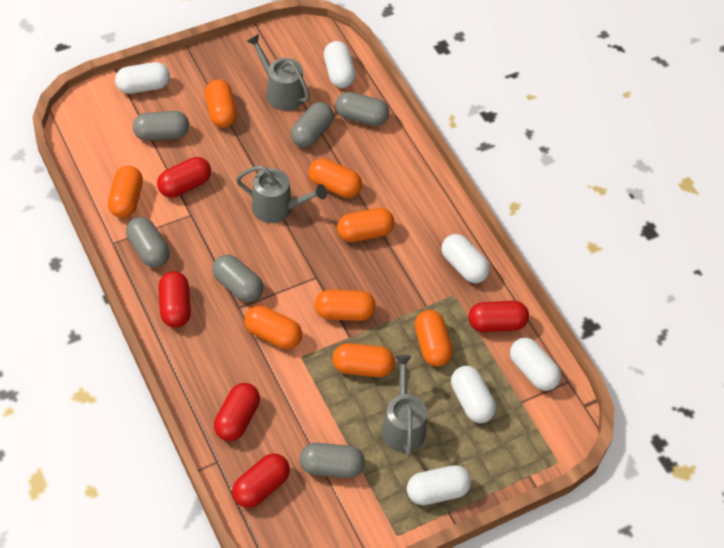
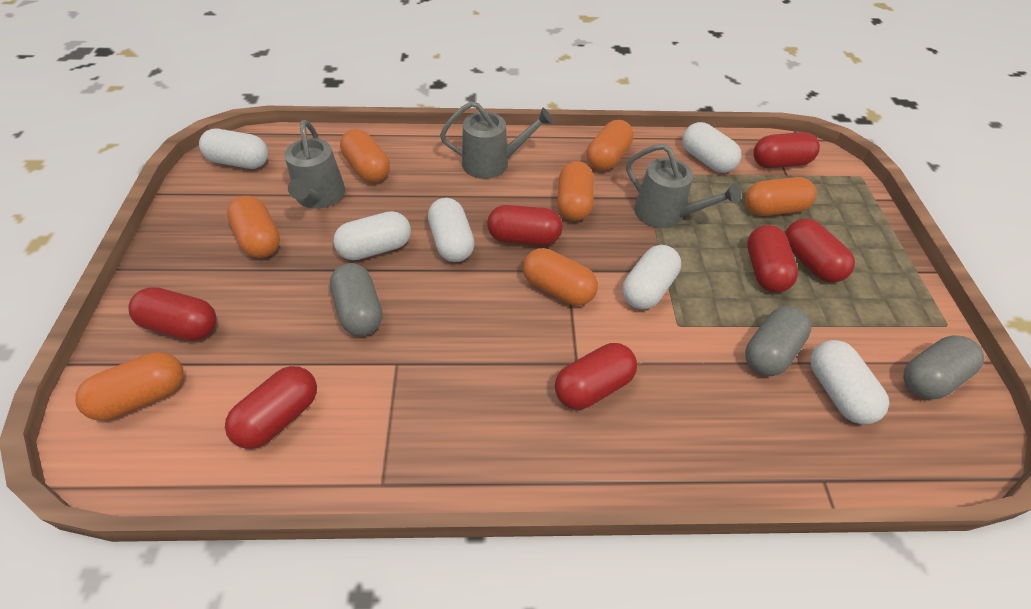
grey capsule: [126,217,170,267] [133,111,189,141] [212,254,263,302] [291,102,334,148] [300,443,365,478] [335,92,389,126] = 6 -> [330,263,383,336] [745,306,811,376] [903,335,984,399] = 3
orange capsule: [108,166,143,218] [205,79,237,128] [245,305,302,349] [308,158,362,198] [315,289,376,321] [333,343,395,377] [337,208,394,242] [415,310,453,367] = 8 -> [75,352,184,420] [227,196,280,258] [340,129,390,183] [523,248,598,306] [557,161,594,221] [587,120,634,171] [745,177,816,216] = 7
red capsule: [157,157,211,198] [158,271,191,328] [214,383,260,441] [232,453,290,508] [468,301,529,332] = 5 -> [128,287,217,341] [225,366,317,449] [487,205,563,245] [555,343,637,410] [747,225,798,293] [753,132,820,168] [785,219,855,282] = 7

